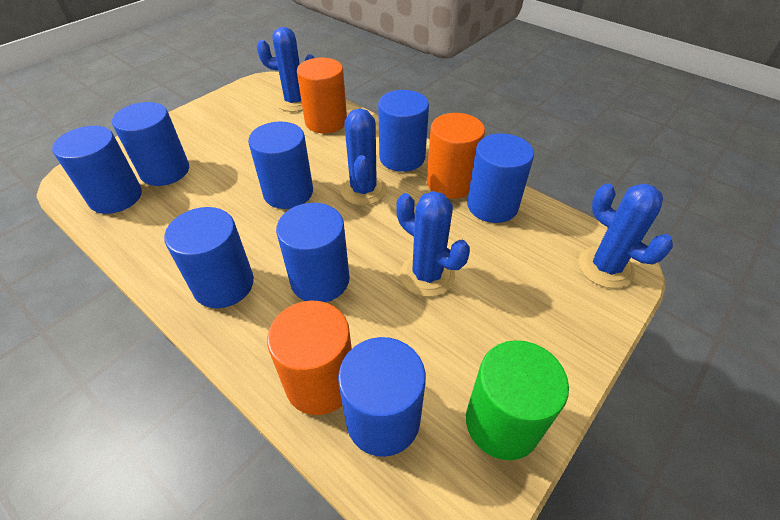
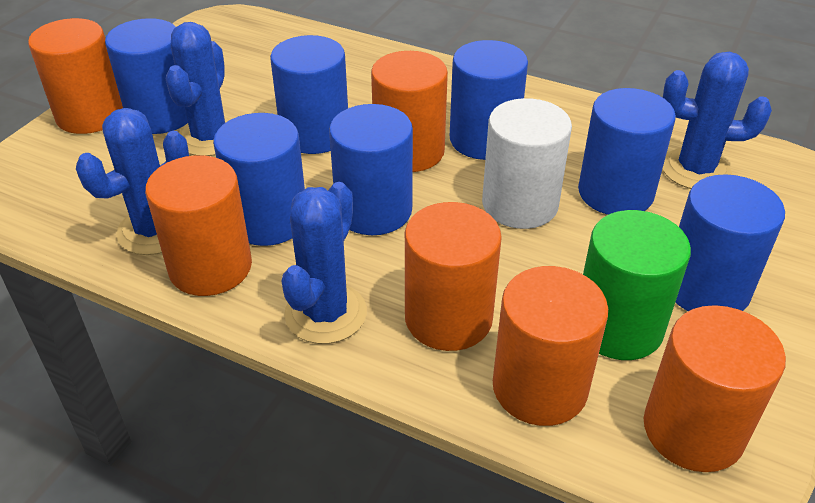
blue cylinder: [52,126,142,214] [112,102,189,186] [164,207,254,308] [248,121,313,209] [276,203,350,302] [338,337,426,457] [378,90,429,172] [467,133,534,223] = 8 -> [105,18,188,134] [213,113,305,246] [270,35,348,154] [329,104,413,235] [450,40,528,160] [578,88,676,215] [675,174,785,311] = 7
orange cylinder: [267,301,352,415] [297,58,347,133] [427,113,485,199] = 3 -> [28,18,123,134] [145,155,252,296] [371,51,448,172] [405,202,502,351] [493,266,608,426] [644,305,786,472] = 6
white cylinder: none = 0 -> [482,98,572,229] = 1

